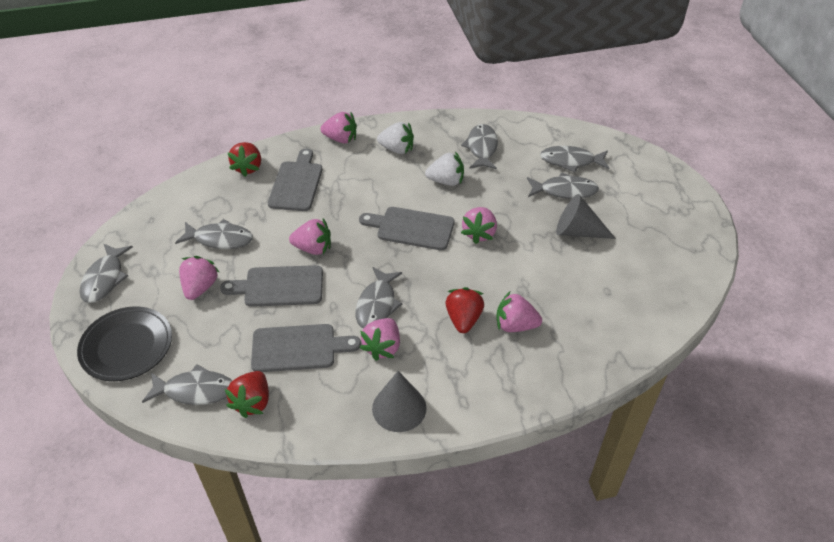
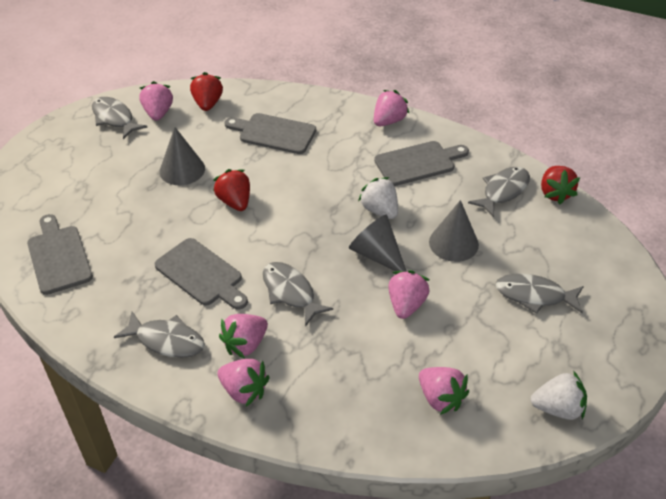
black plate: [77,306,172,381] = 1 -> none = 0
grey cone: [372,371,426,432] [556,194,616,239] = 2 -> [159,127,205,185] [349,215,407,272] [429,200,479,262] = 3
grey fish: [79,244,133,303] [142,364,232,405] [175,219,253,249] [356,267,402,329] [461,124,498,170] [527,172,599,199] [540,146,609,173] = 7 -> [92,97,147,139] [114,312,205,358] [263,262,333,327] [468,167,530,218] [495,273,584,314] = 5

